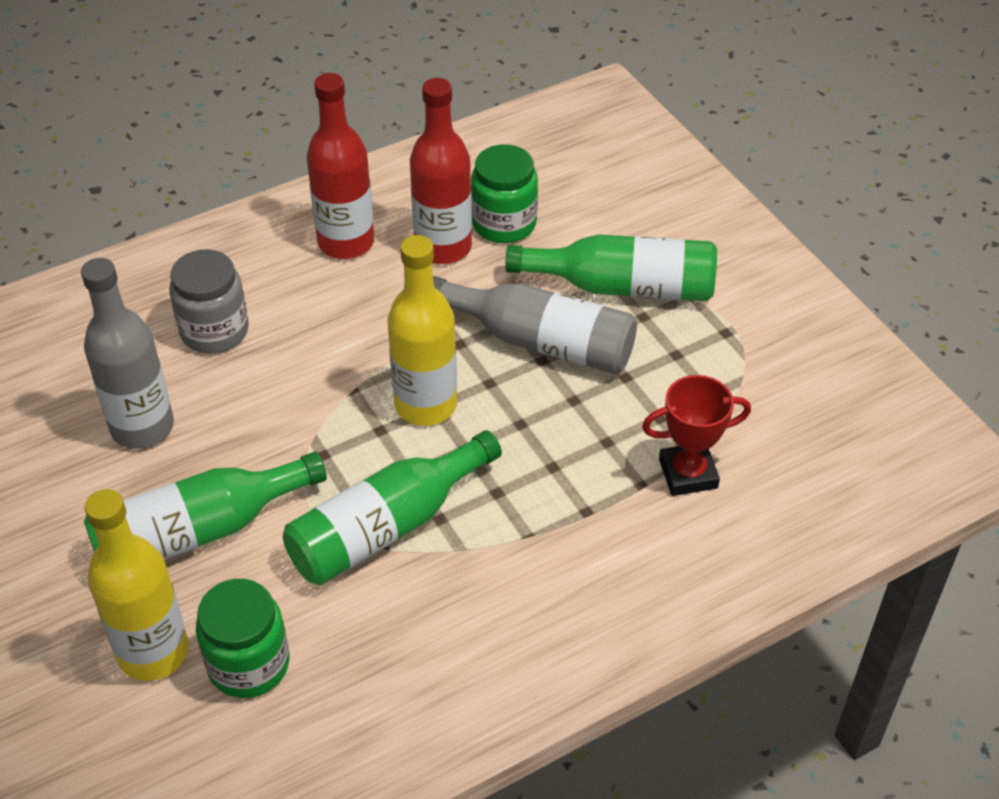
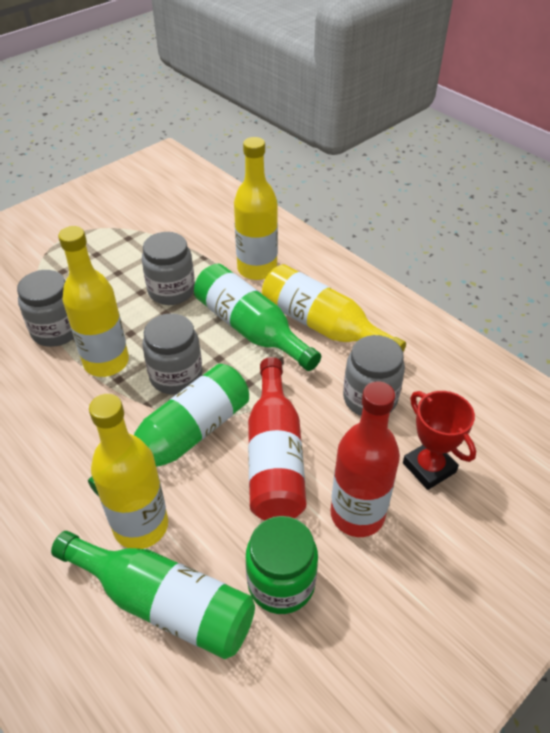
green jar: [196,579,290,698] [471,144,538,243] = 2 -> [246,516,318,614] = 1
grey bottle: [81,258,174,449] [433,276,637,374] = 2 -> none = 0
grey jar: [169,249,249,354] = 1 -> [17,270,74,347] [142,232,195,305] [142,313,202,394] [343,335,405,416] = 4
yellow bottle: [85,489,189,681] [388,235,457,426] = 2 -> [58,226,129,377] [89,394,168,549] [234,137,278,280] [262,264,406,352] = 4

